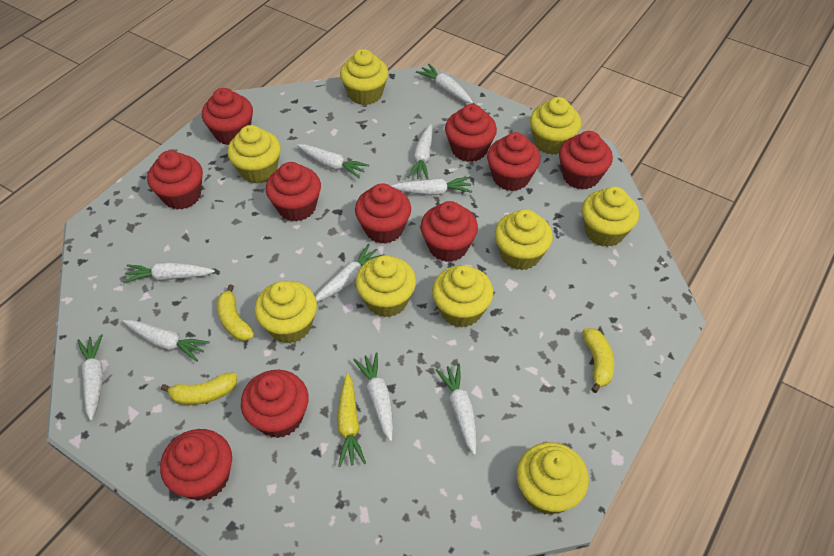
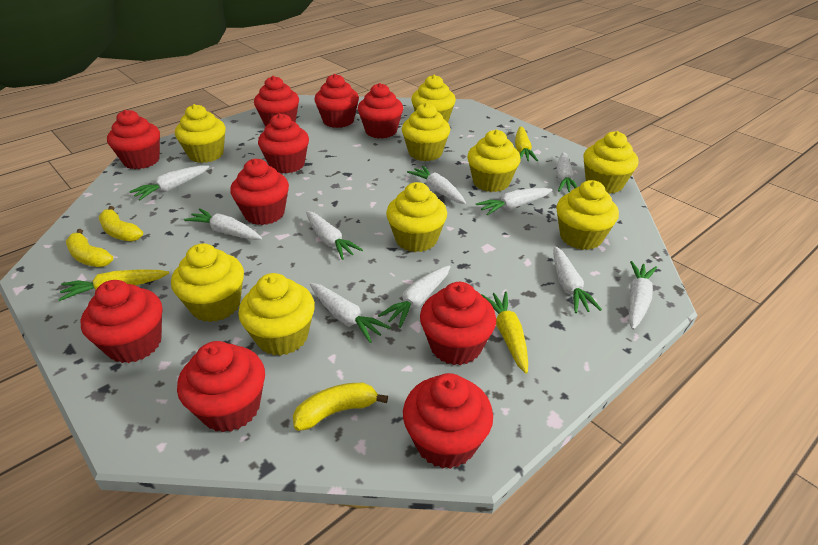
yellow carrot: [337,373,366,467] = 1 -> [58,270,169,301] [481,291,528,374] [515,126,538,161] = 3

